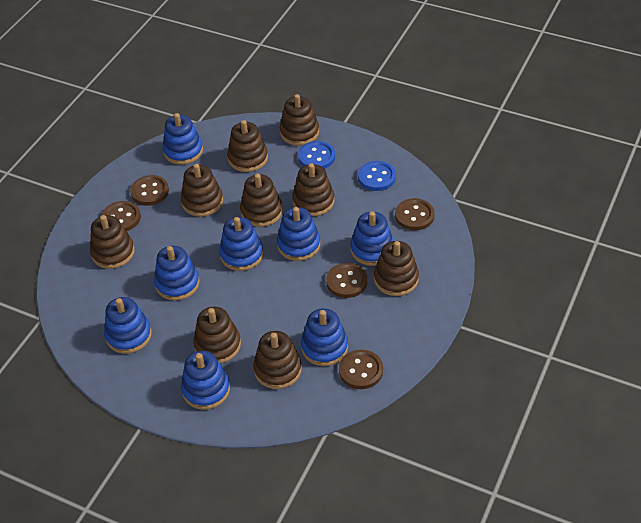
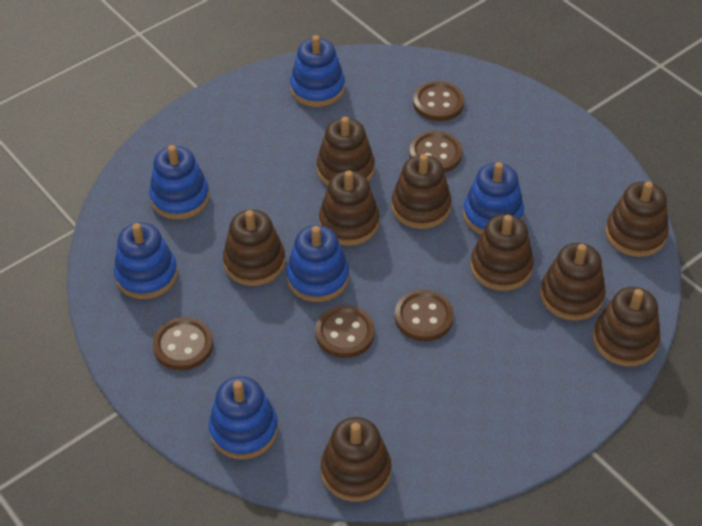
blue button: [298,141,335,169] [358,161,396,191] = 2 -> none = 0
blue stacking toy: [104,297,152,354] [154,246,200,301] [162,113,203,165] [181,351,230,410] [219,217,264,271] [277,207,320,261] [301,308,348,366] [350,211,394,266] = 8 -> [114,222,178,299] [149,145,210,220] [209,376,278,459] [286,225,349,302] [290,35,345,107] [463,162,524,234] = 6

